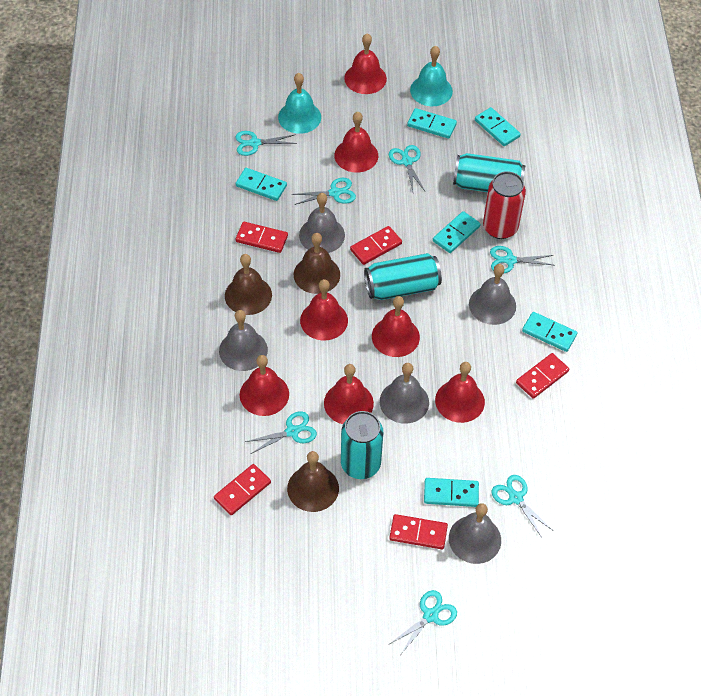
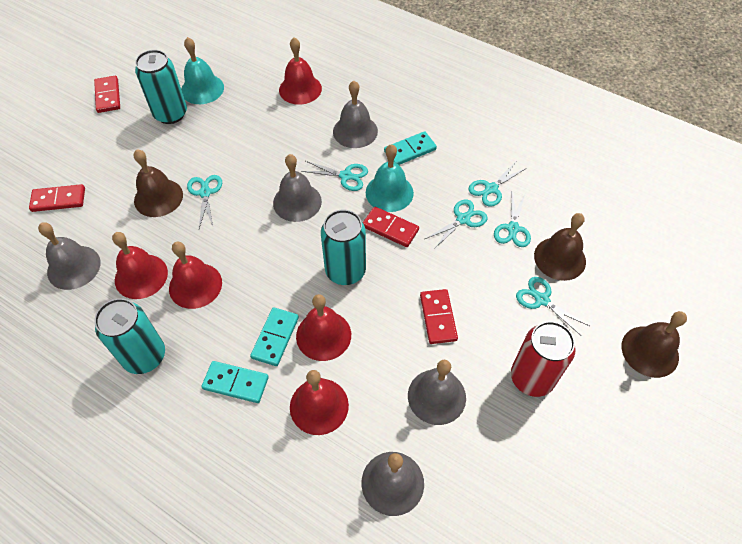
red bell: [240,355,289,416] [300,279,348,340] [324,364,374,424] [334,112,378,172] [344,34,387,94] [372,296,420,357] [435,362,485,423] = 7 -> [112,232,168,299] [169,242,222,309] [279,37,322,105] [290,370,349,435] [296,294,351,361] = 5
red domino: [214,464,271,515] [236,222,288,253] [350,226,402,265] [389,514,448,549] [516,353,569,399] = 5 -> [29,184,85,212] [94,76,120,113] [363,207,419,247] [420,289,458,344] = 4
turquoise domino: [236,168,287,201] [407,108,457,139] [424,478,479,507] [433,211,481,253] [475,107,521,146] [522,312,577,352] = 6 -> [202,361,269,403] [250,307,299,366] [384,131,437,165] = 3
turquoise scissors: [235,131,297,156] [245,411,317,454] [292,178,356,205] [389,145,425,191] [390,590,457,654] [490,246,553,273] [492,475,552,538] = 7 -> [187,175,222,228] [301,161,368,191] [425,199,488,249] [469,162,527,207] [494,194,531,247] [516,277,589,335] = 6

